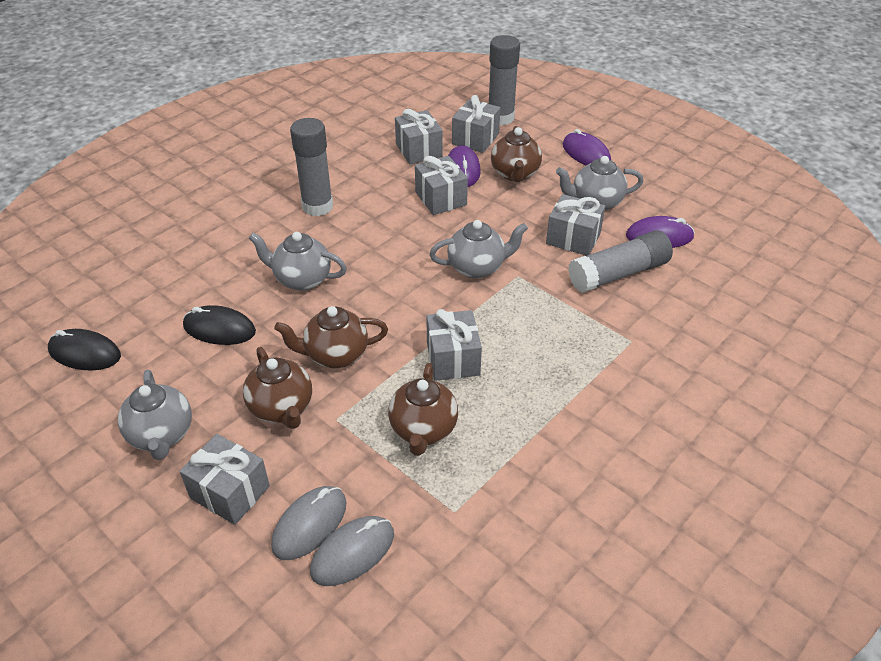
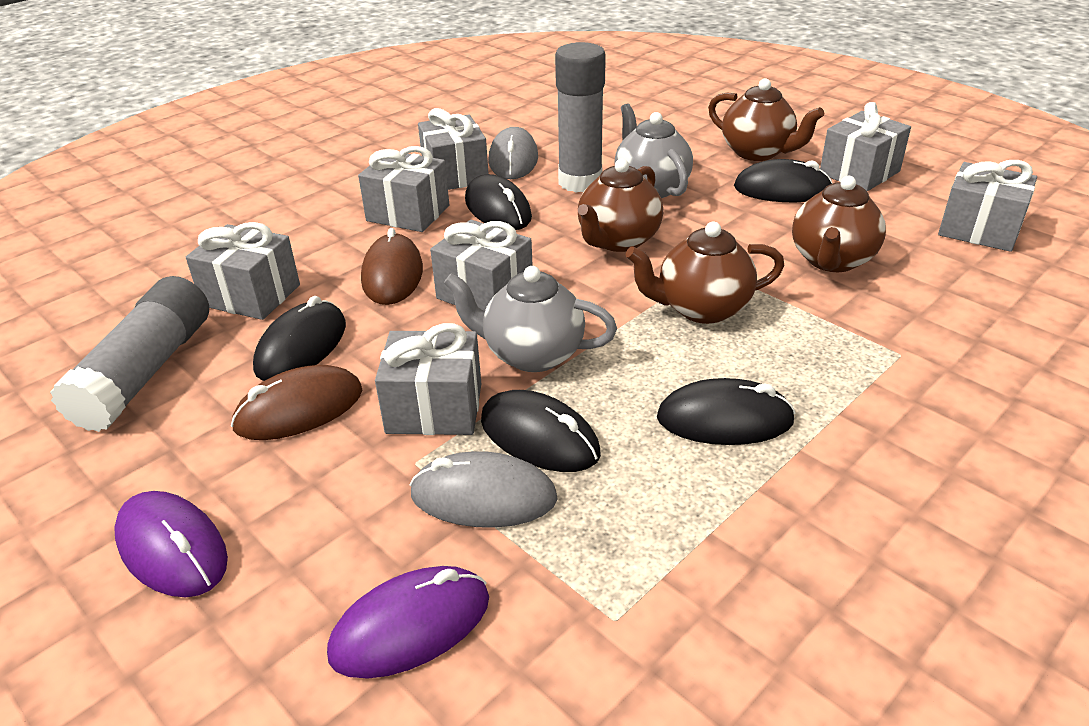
black mouse: [48,329,121,370] [183,305,256,345] = 2 -> [253,296,346,381] [465,174,532,230] [481,390,601,472] [657,378,795,445] [734,159,833,202] = 5
brown mouse: none = 0 -> [231,365,362,440] [361,228,423,305] = 2
grey gift: [180,434,270,525] [395,109,443,164] [415,156,468,215] [426,309,482,381] [452,95,501,153] [546,194,605,256] = 6 -> [186,222,300,320] [358,146,449,232] [375,323,481,435] [418,108,489,190] [430,220,533,311] [820,102,911,191] [938,160,1037,252] = 7
grey glue stick: [290,118,333,216] [489,35,520,125] [568,230,673,293] = 3 -> [50,276,209,432] [555,42,606,192] = 2
grey teapot: [118,370,192,460] [249,232,347,291] [430,220,528,279] [556,156,644,211] = 4 -> [444,266,617,372] [614,103,693,198] = 2
purple mouse: [448,145,481,187] [563,129,611,165] [626,216,695,248] = 3 -> [114,491,228,597] [327,566,489,678] = 2

